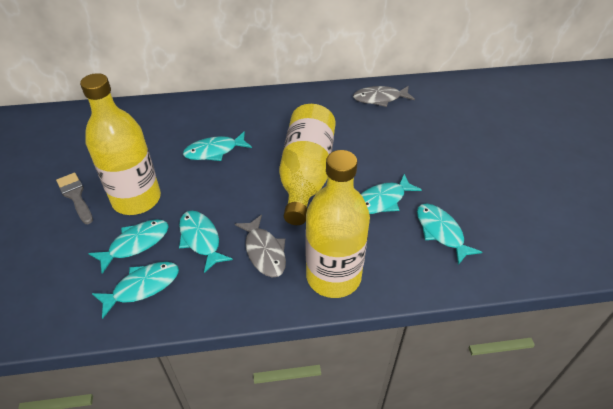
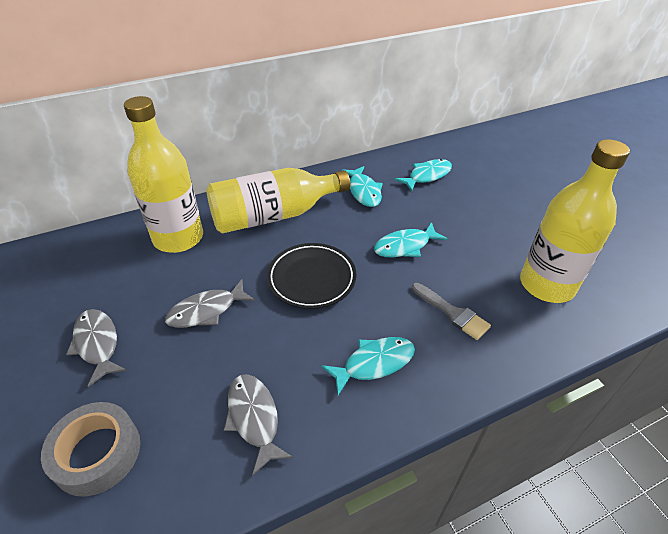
black plate: none = 0 -> [267,243,356,309] = 1
grey fish: [235,215,286,278] [353,86,415,107] = 2 -> [66,309,127,387] [165,279,255,328] [224,374,293,475] = 3
grey tape: none = 0 -> [41,402,140,496] = 1
turquoise fish: [88,219,169,274] [92,262,179,319] [179,211,233,273] [183,131,252,161] [361,174,422,214] [417,204,482,265] = 6 -> [321,337,415,395] [341,166,383,207] [374,222,448,257] [394,159,452,192] = 4

